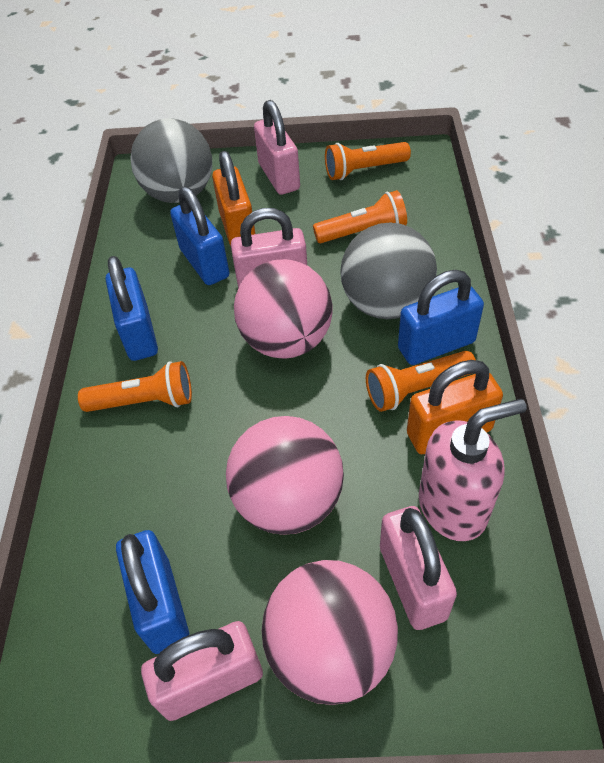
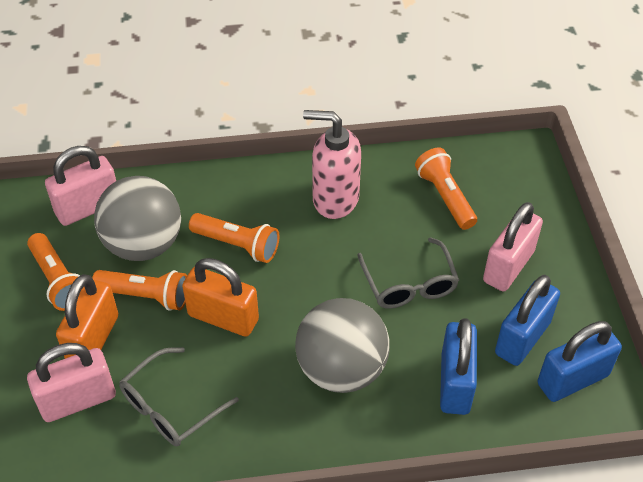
blue padlock: [106,256,158,361] [116,530,189,654] [170,186,229,285] [398,270,484,365] = 4 -> [440,318,477,415] [495,275,560,366] [538,321,622,402] = 3
grey glasses: none = 0 -> [119,347,239,446] [357,237,459,309] = 2
pink ball: [226,416,344,535] [234,259,333,359] [262,560,398,705] = 3 -> none = 0
pink padlock: [141,621,263,721] [231,208,307,288] [254,100,300,195] [380,506,457,630] = 4 -> [27,343,116,422] [45,146,116,226] [483,202,543,291] = 3

